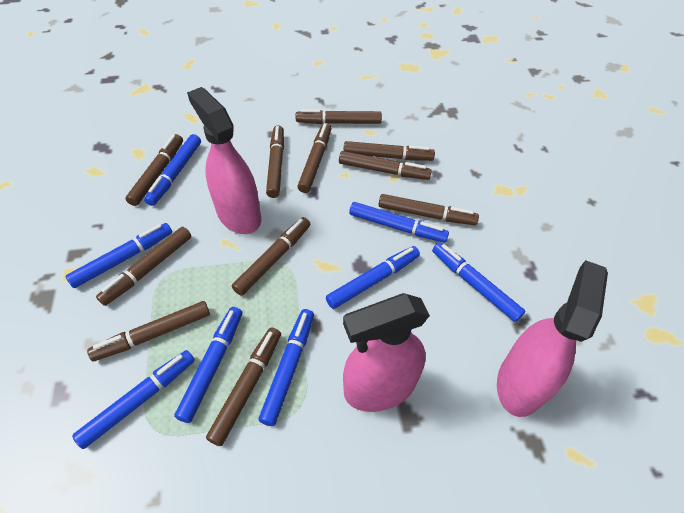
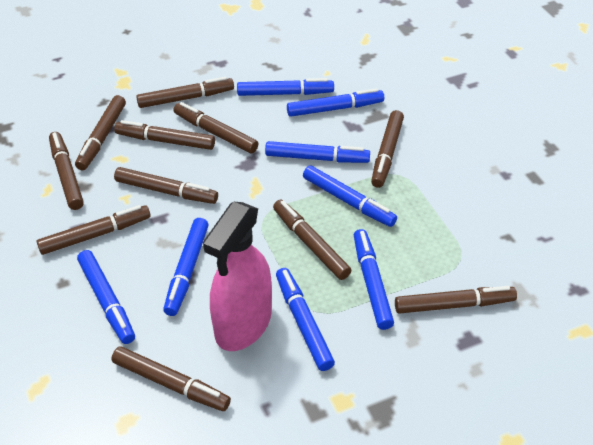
pink spray bottle: [187,87,261,234] [343,293,430,412] [497,260,608,417] = 3 -> [203,202,272,351] = 1

